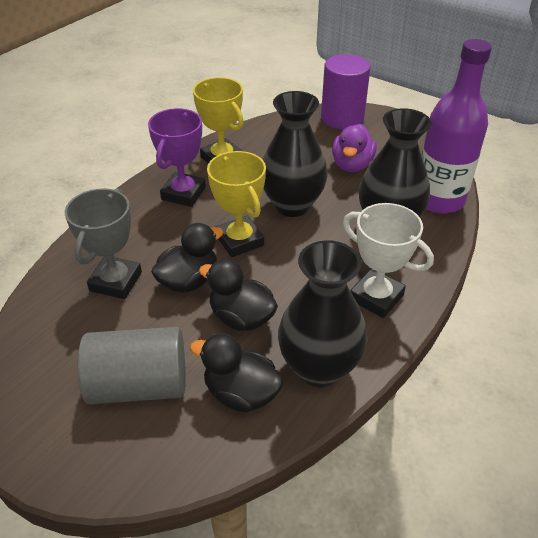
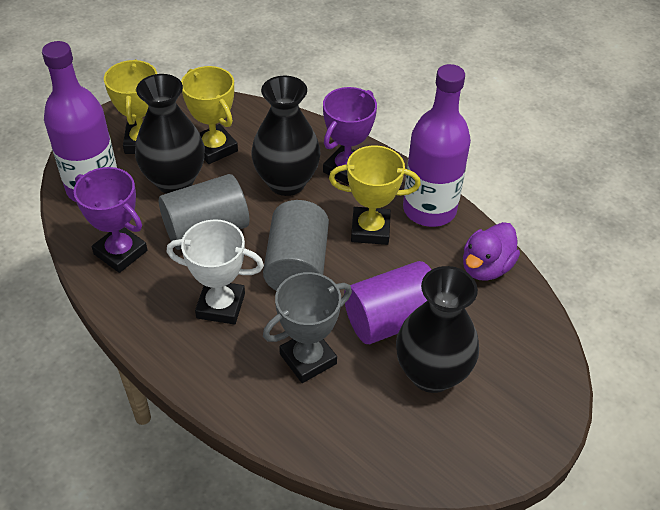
black duck: [151,223,223,293] [190,333,284,413] [199,259,278,331] = 3 -> none = 0
grey cylinder: [78,327,185,404] = 1 -> [159,174,249,250] [263,200,329,291] = 2
purple bottle: [421,39,492,214] = 1 -> [42,41,117,202] [403,64,471,227] = 2
purple trophy: [148,108,206,207] = 1 -> [74,167,148,273] [323,87,377,185] = 2
yellow trophy: [193,77,244,164] [207,151,266,257] = 2 -> [104,59,157,154] [181,66,238,164] [329,146,421,245] = 3

